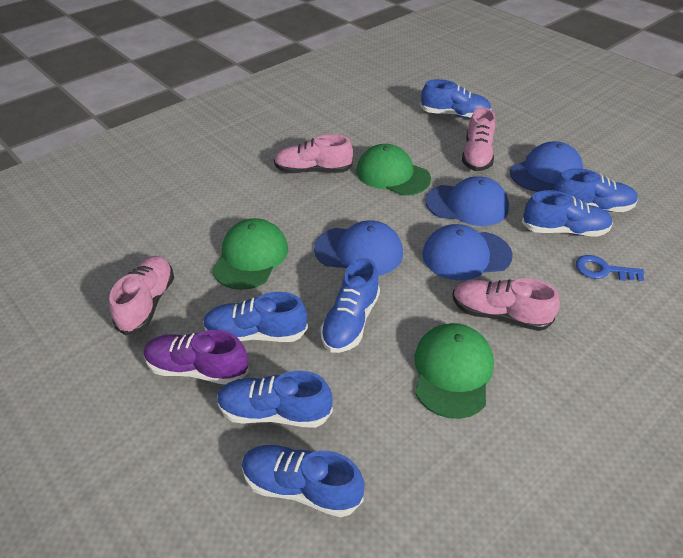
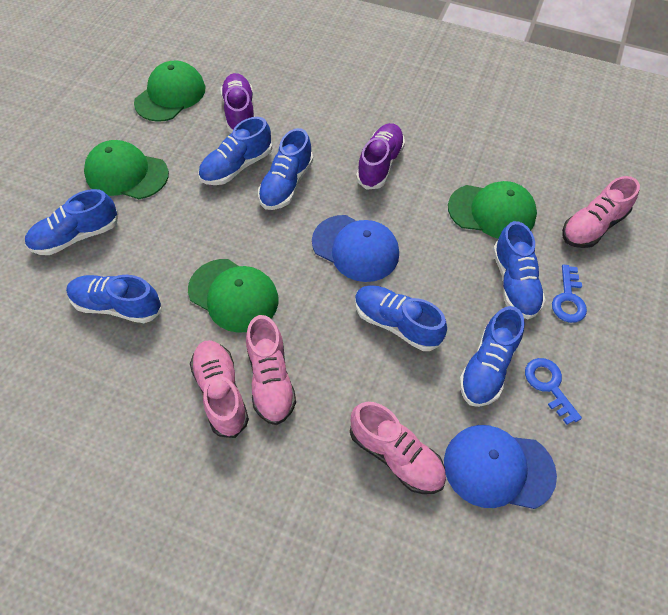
blue cap: [314,220,403,276] [422,224,513,280] [425,176,509,226] [510,141,583,192] = 4 -> [312,215,399,282] [444,425,557,509] = 2
blue key: [576,255,644,281] = 1 -> [525,358,582,425] [552,264,587,323] = 2
green cap: [212,218,288,290] [356,144,431,195] [414,323,494,419] = 3 -> [84,140,169,199] [134,61,205,122] [188,259,278,333] [448,181,537,239] = 4
purple shoe: [144,330,249,385] = 1 -> [220,73,255,133] [356,123,405,190] = 2

